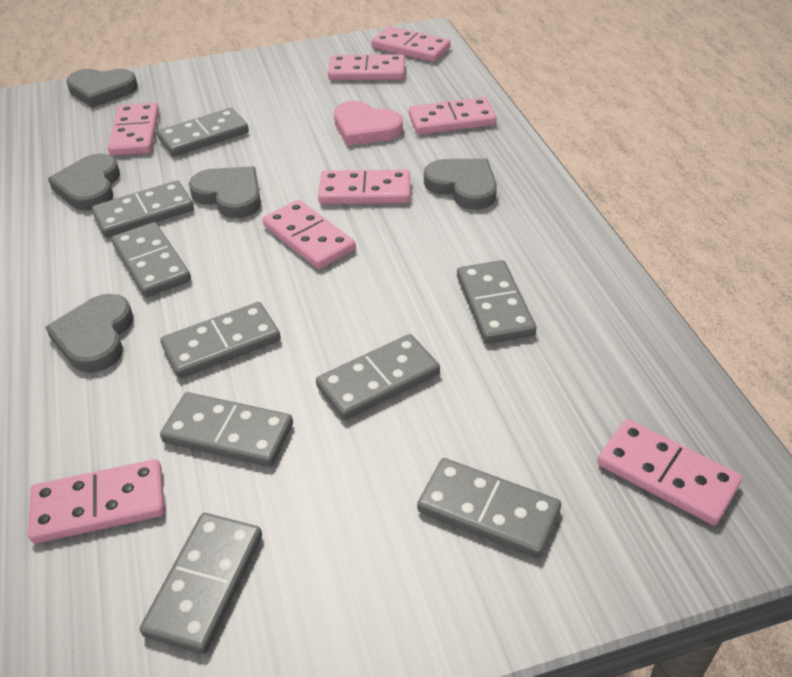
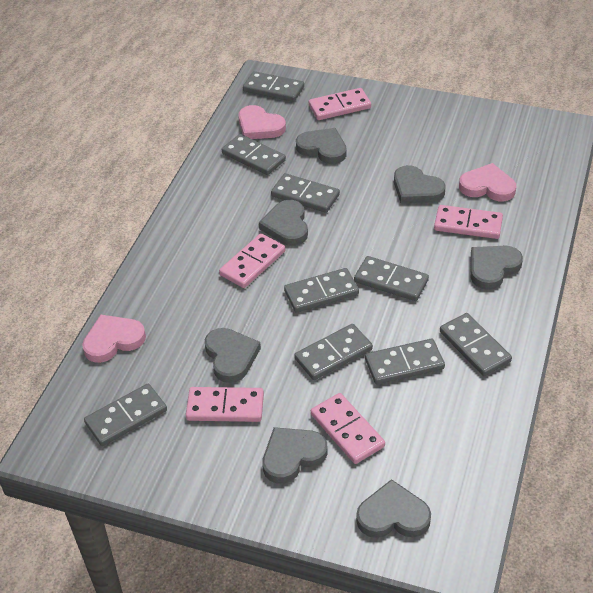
grey heart: [45,294,133,373] [48,154,120,211] [66,69,138,108] [189,166,261,218] [424,158,497,210] = 5 -> [205,328,261,383] [259,200,308,246] [262,427,328,484] [296,128,347,164] [356,479,431,538] [394,165,446,204] [471,246,523,290] = 7
pink domino: [28,459,165,544] [108,103,159,156] [262,200,356,269] [318,170,410,204] [328,54,405,80] [371,26,451,62] [409,97,497,135] [597,419,742,525] = 8 -> [186,387,264,422] [219,233,285,288] [309,88,371,120] [311,393,385,464] [434,205,503,239] = 5
pink heart: [334,101,403,146] = 1 -> [82,315,146,363] [238,105,286,139] [459,163,516,201] = 3

